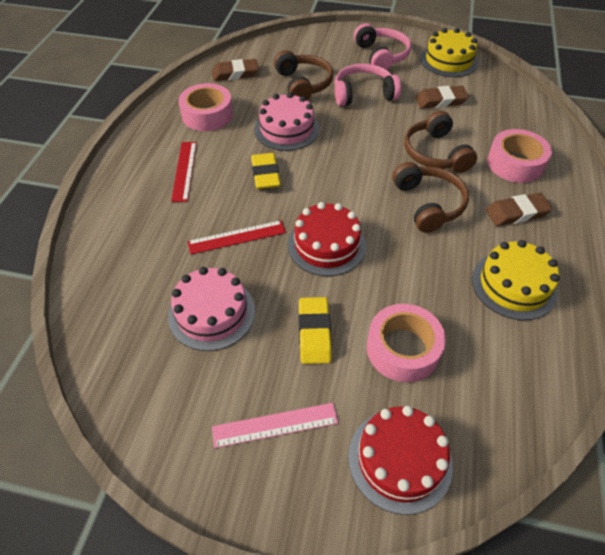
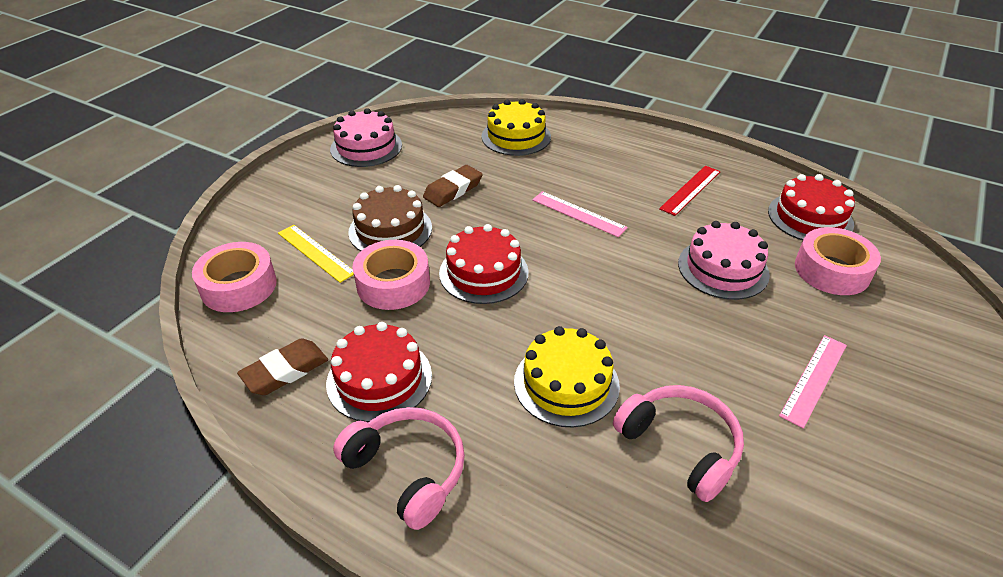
brown cake: none = 0 -> [348,185,432,251] = 1
brown eraser: [212,59,259,81] [415,86,469,109] [486,193,553,226] = 3 -> [237,338,328,395] [423,165,483,207] = 2
brown headphones: [274,50,334,100] [392,162,469,233] [404,111,477,173] = 3 -> none = 0
pink ruler: [212,403,338,448] = 1 -> [532,191,628,237] [779,335,847,428] = 2
red cake: [288,202,366,276] [348,406,453,515] = 2 -> [326,322,432,422] [439,224,529,304] [768,174,855,240] = 3
red ruler: [171,142,197,202] [187,220,286,255] = 2 -> [659,166,721,216] = 1
yellow eraser: [251,153,281,189] [298,297,332,364] = 2 -> none = 0
yellow ruler: none = 0 -> [278,225,354,283] = 1

